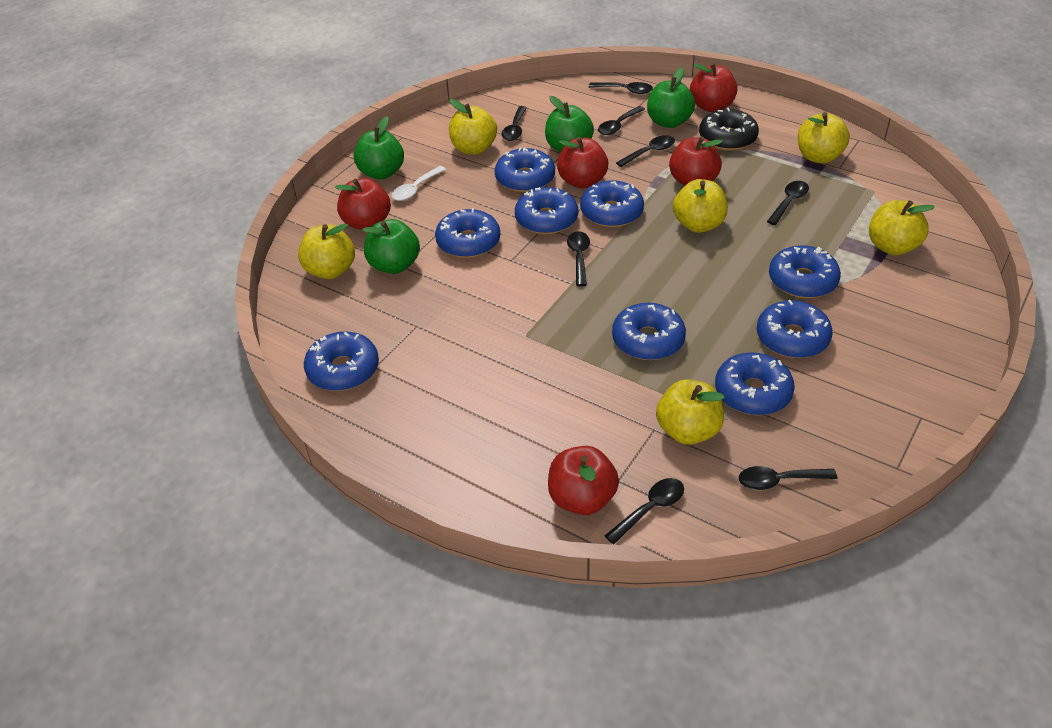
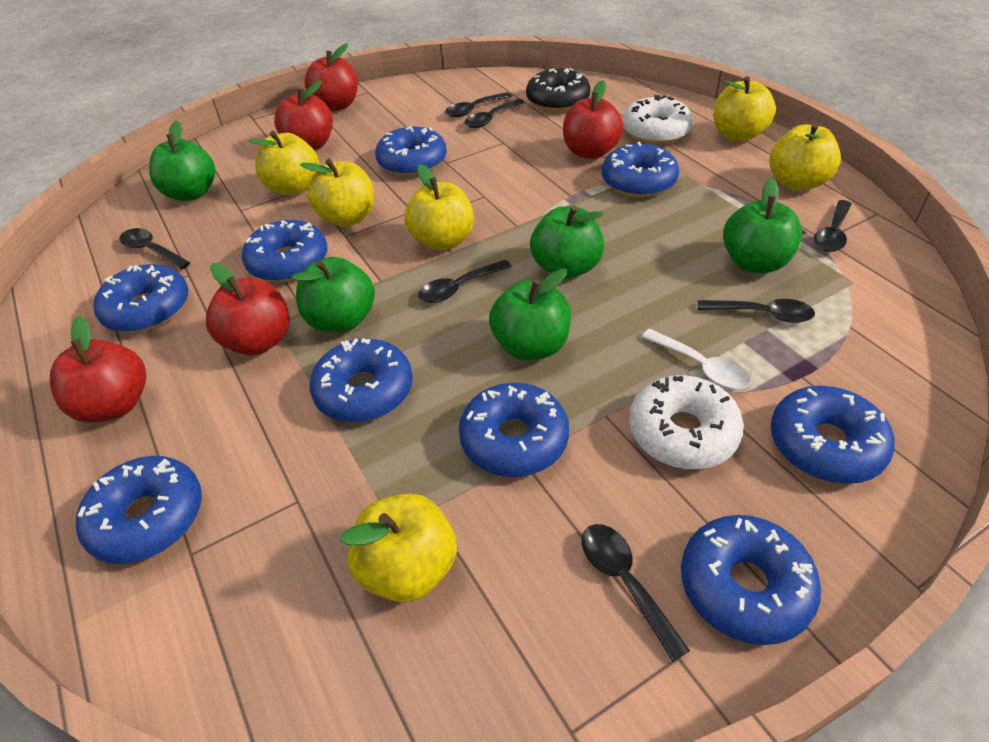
black spoon: [502,106,527,141] [567,231,590,286] [589,82,653,94] [598,106,645,135] [605,478,684,544] [616,135,675,167] [739,466,837,490] [767,181,809,225] = 8 -> [119,228,190,270] [418,260,511,303] [445,92,512,117] [464,99,525,128] [582,524,690,662] [697,299,815,323] [814,200,851,252] = 7
green apple: [354,116,404,179] [362,219,420,274] [545,96,594,153] [647,68,695,128] = 4 -> [149,121,215,201] [292,257,375,332] [489,269,571,360] [530,205,604,279] [723,178,802,273] = 5
white donut: none = 0 -> [622,95,693,144] [629,375,744,469] = 2

